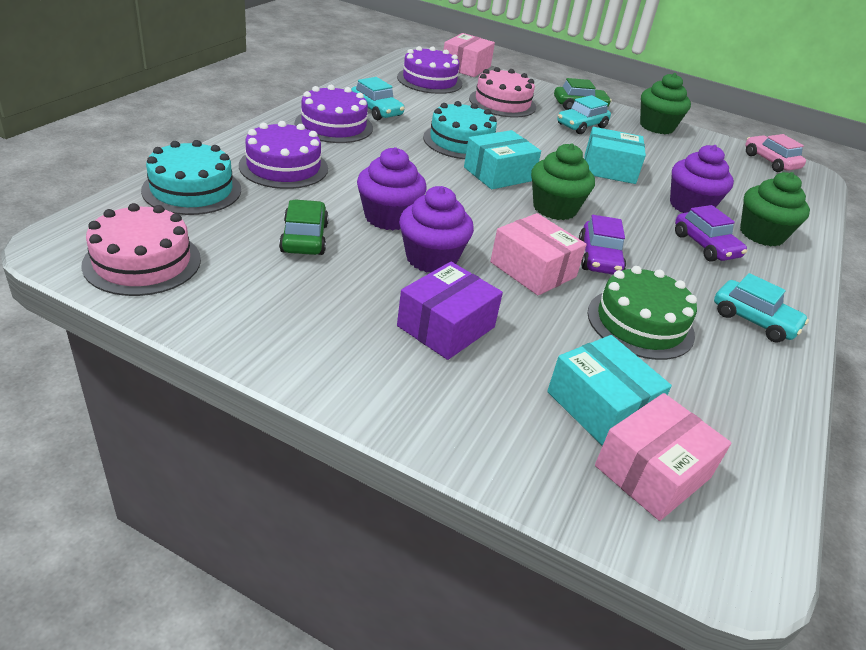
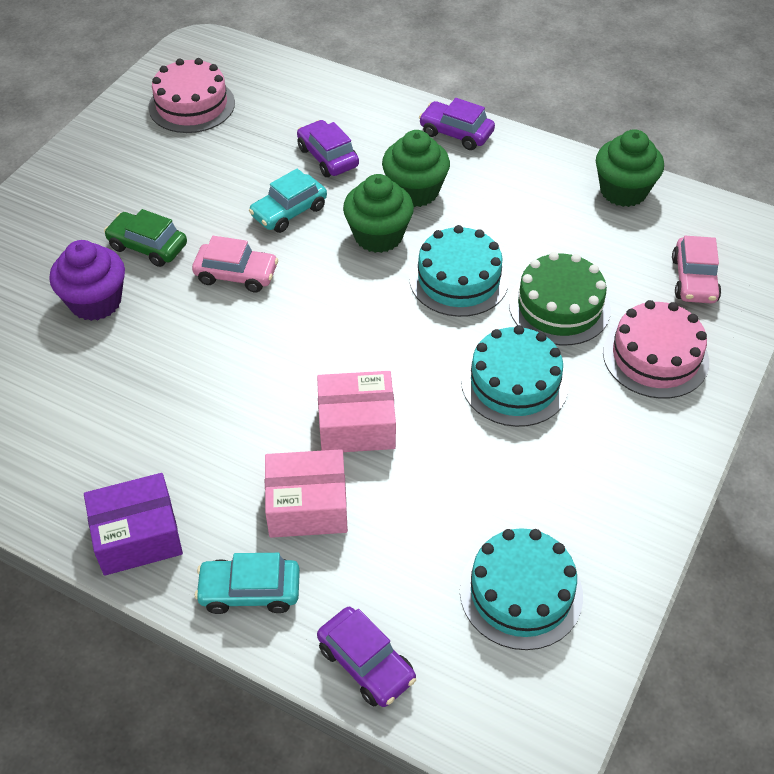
green car: [279,199,329,255] [554,78,612,110] = 2 -> [104,209,187,267] = 1
pink box: [443,33,495,77] [490,213,587,296] [595,393,731,521] = 3 -> [265,449,348,538] [317,371,396,452] = 2
pink car: [745,134,806,172] = 1 -> [192,236,278,292] [672,236,721,304] = 2
purple cake: [239,121,328,189] [295,85,373,143] [397,46,462,94] = 3 -> none = 0
purple car: [579,215,626,275] [675,205,747,261] = 2 -> [297,120,359,177] [317,607,416,707] [419,98,495,150] = 3
purple cupcake: [357,147,427,230] [399,186,474,273] [670,145,734,213] = 3 -> [49,240,125,321] = 1
turquoise box: [464,130,541,189] [547,335,672,446] [585,127,646,184] = 3 -> none = 0
turquoise cake: [141,140,241,215] [423,101,497,159] = 2 -> [409,225,509,317] [460,528,583,650] [461,325,569,427] = 3
turquoise car: [351,77,405,120] [557,95,611,134] [714,273,809,342] = 3 -> [195,553,300,614] [249,169,327,233] = 2

